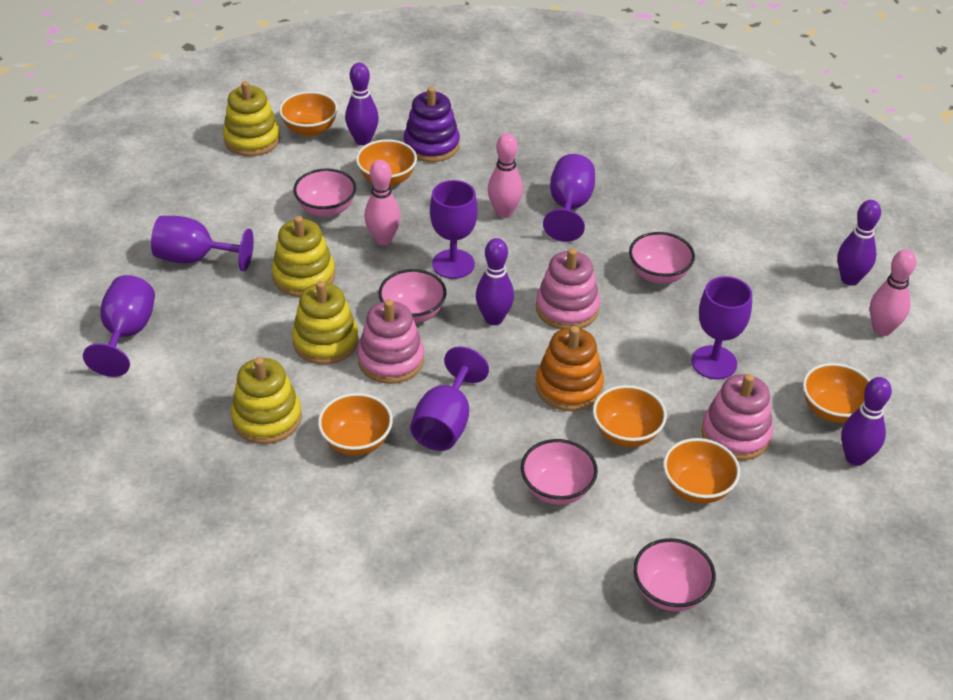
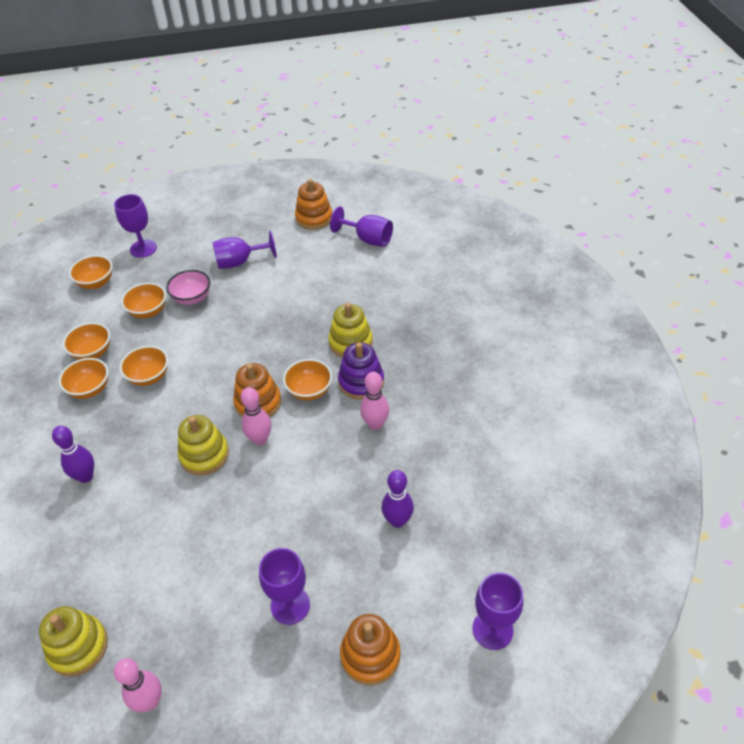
orange stacking toy: [536,326,604,411] = 1 -> [233,363,281,417] [295,179,332,230] [340,614,400,686] = 3
pink bowl: [293,168,356,217] [378,269,447,323] [521,439,598,505] [629,232,695,284] [633,538,716,611] = 5 -> [166,270,210,305] = 1
pink stacking toy: [358,299,424,384] [536,248,600,329] [701,374,773,460] = 3 -> none = 0
purple bowling pin: [345,63,379,145] [476,238,514,325] [838,200,881,286] [841,377,892,466] = 4 -> [52,426,94,483] [382,470,414,528] = 2
purple goblet: [83,275,155,377] [151,216,254,271] [410,347,489,451] [430,180,478,279] [543,154,595,242] [691,276,752,379] = 6 -> [114,194,157,258] [213,231,277,269] [259,548,310,625] [330,206,393,247] [473,572,524,650] = 5
yellow stacking toy: [223,81,280,156] [231,357,302,444] [272,216,335,297] [292,281,358,365] = 4 -> [39,606,108,677] [178,415,229,475] [329,303,373,358] = 3

